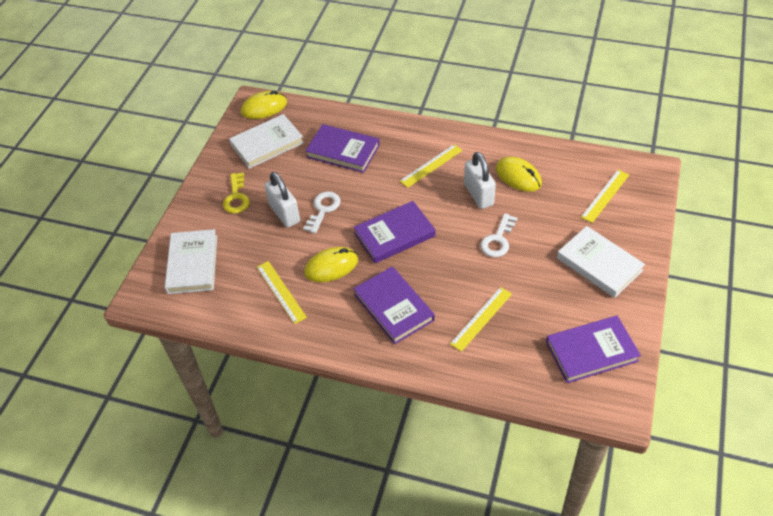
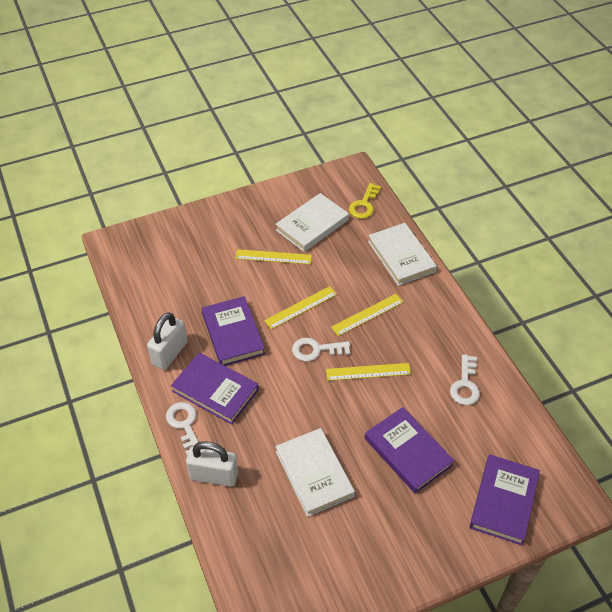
white key: [303,192,341,234] [481,213,518,257] = 2 -> [166,402,199,455] [292,338,350,362] [450,354,480,405] = 3
yellow mouse: [241,90,287,119] [304,247,358,282] [496,157,542,192] = 3 -> none = 0

